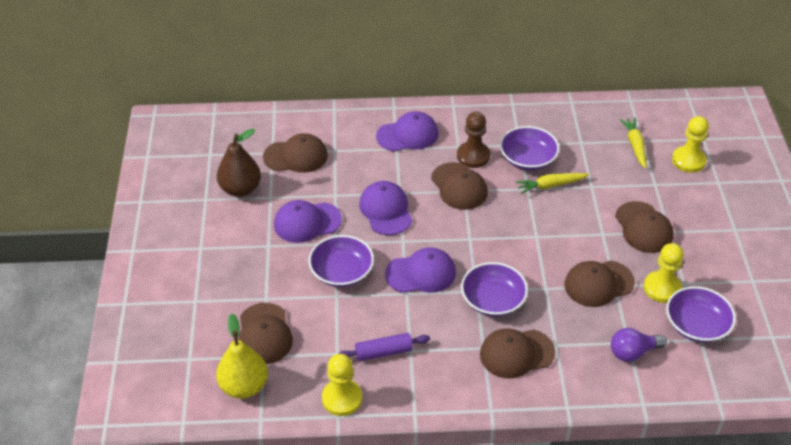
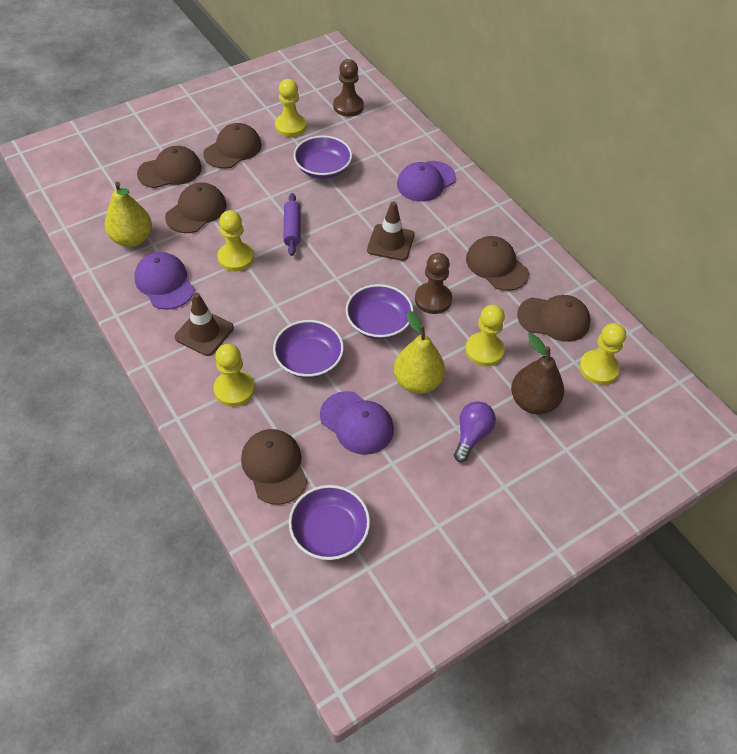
brown pawn: [457,112,490,168] = 1 -> [333,59,364,117] [415,253,452,314] = 2
brown traffic cone: none = 0 -> [175,293,234,356] [367,201,415,261] = 2
purple cap: [274,200,342,243] [359,181,412,235] [376,111,439,152] [385,247,456,293] = 4 -> [135,252,194,310] [320,391,394,455] [397,161,456,202] = 3
yellow carrot: [515,173,589,194] [619,118,646,169] = 2 -> none = 0
yellow pawn: [322,354,362,416] [644,243,684,303] [672,116,709,173] = 3 -> [214,344,255,407] [218,210,254,271] [275,79,306,137] [465,305,505,366] [579,323,626,385] = 5
yellow pear: [216,313,268,399] = 1 -> [105,182,152,247] [394,311,445,394] = 2

